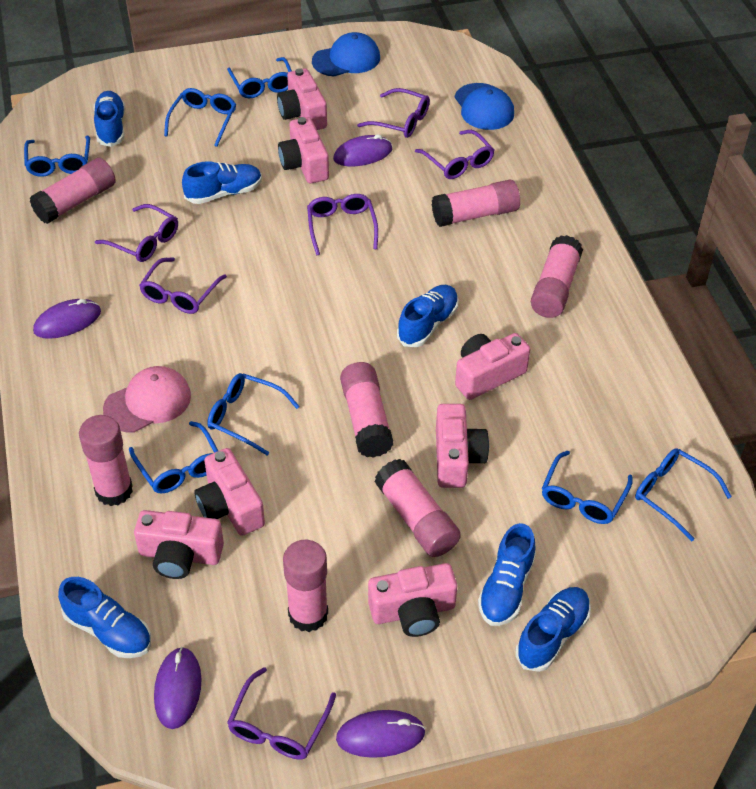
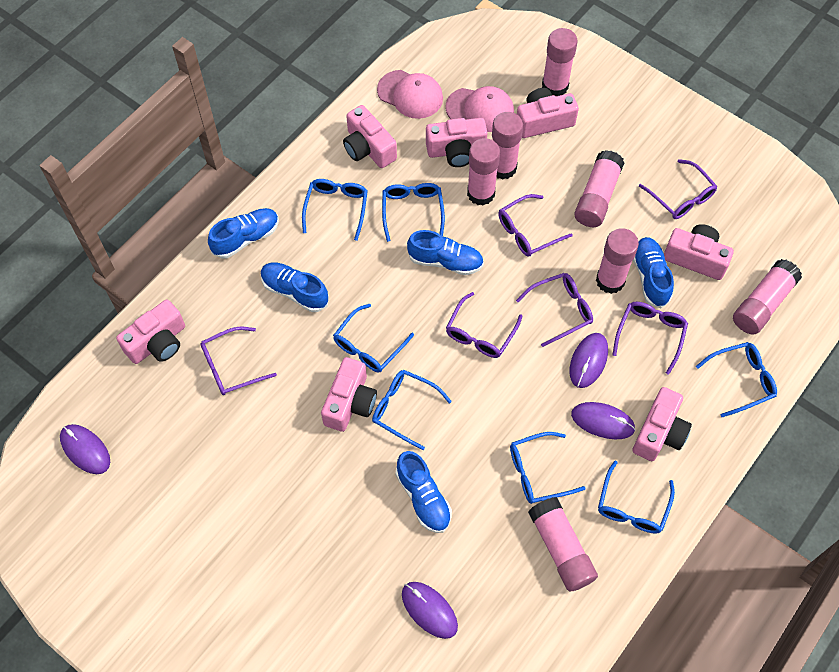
blue cap: [312,32,380,77] [455,83,514,130] = 2 -> none = 0
blue shoe: [58,577,151,658] [94,91,125,147] [182,161,262,204] [397,285,459,347] [478,523,536,626] [515,587,591,672] = 6 -> [208,208,279,258] [261,263,329,312] [396,451,452,533] [407,230,484,275] [633,237,674,308] = 5
pink cap: [103,366,191,433] = 1 -> [377,70,443,119] [445,86,514,132] = 2

